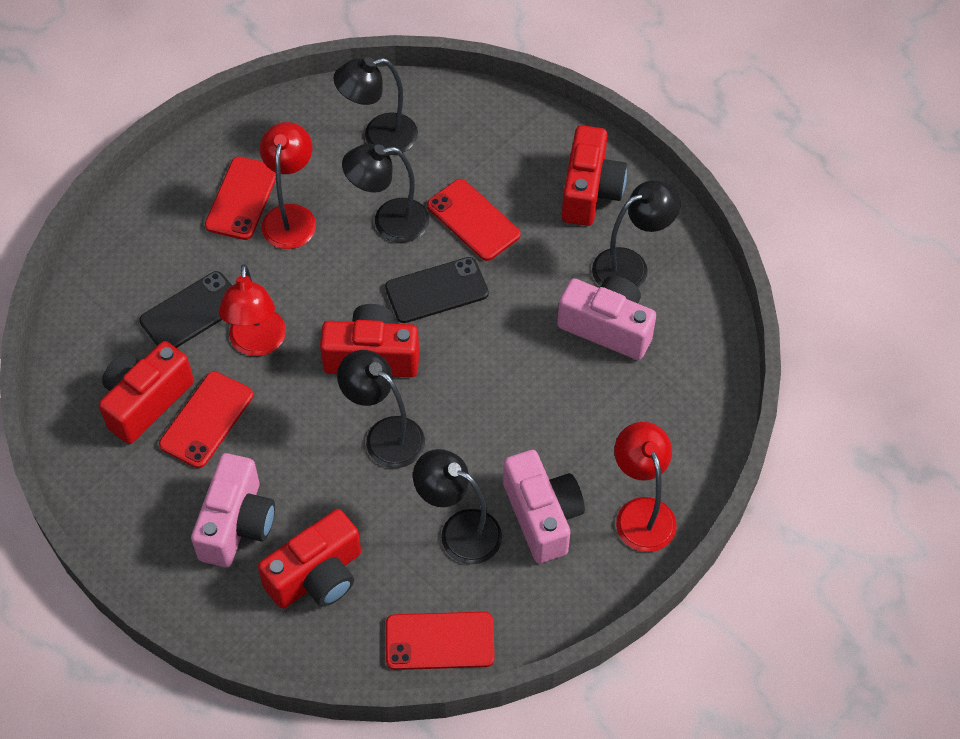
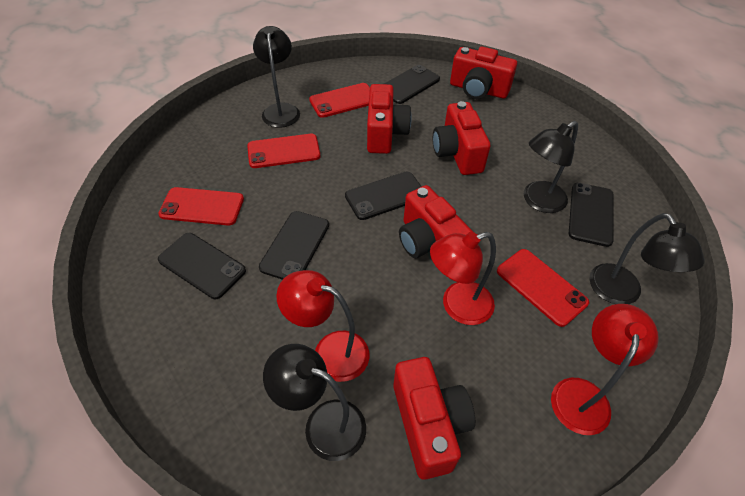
black lamp: [333,57,418,155] [337,350,425,468] [342,144,429,243] [413,449,502,564] [592,181,680,288] = 5 -> [253,26,300,128] [263,344,366,461] [524,121,578,213] [589,213,705,304] = 4
black phone: [139,271,232,348] [385,257,489,323] = 2 -> [158,233,246,299] [259,211,329,280] [345,172,422,220] [384,65,440,104] [569,183,614,247] = 5
pink camera: [191,453,275,567] [503,450,585,563] [557,276,656,360] = 3 -> none = 0
red camera: [99,341,194,444] [258,509,361,609] [320,304,419,377] [562,125,627,226] = 4 -> [367,84,412,154] [393,357,475,480] [399,185,473,258] [433,101,491,175] [450,46,517,99] = 5

